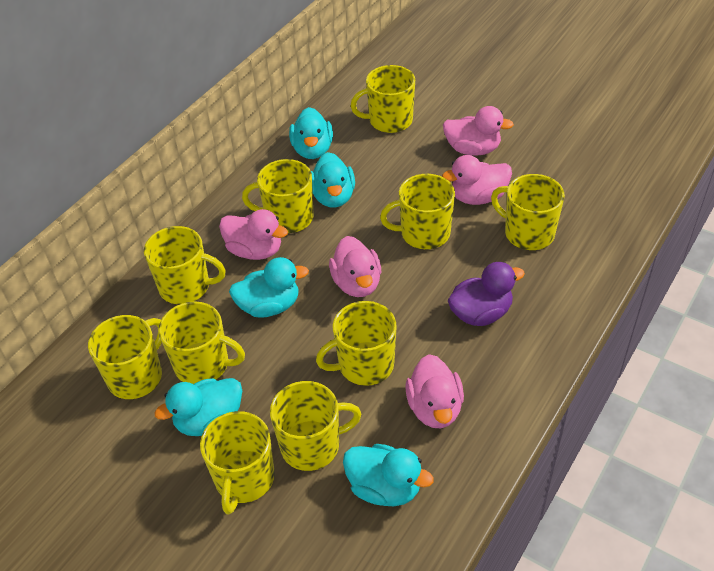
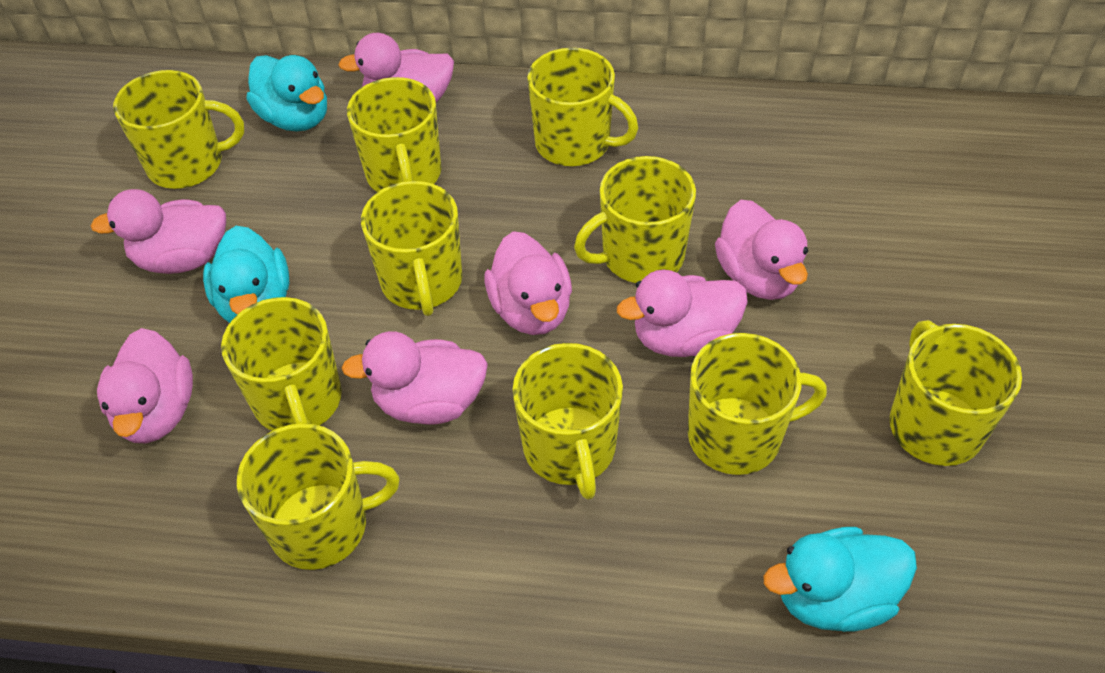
pink duck: [219,209,288,260] [329,236,381,297] [405,354,464,428] [442,155,512,205] [443,106,514,156] = 5 -> [90,189,226,274] [97,328,193,443] [338,33,454,102] [341,331,488,425] [485,231,572,335] [617,270,748,357] [715,200,808,300] = 7
purple duck: [448,262,525,326] = 1 -> none = 0
turquoise duck: [155,378,242,436] [229,257,309,318] [289,107,333,159] [311,152,355,208] [343,444,434,506] = 5 -> [203,226,290,323] [247,55,327,131] [764,527,917,632] = 3

